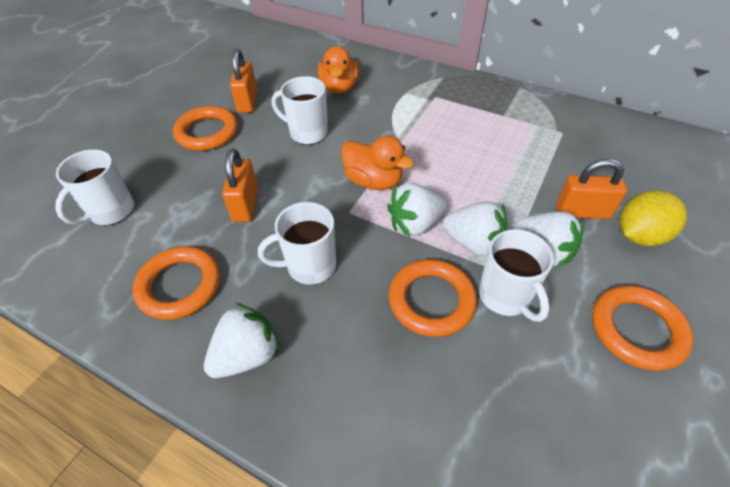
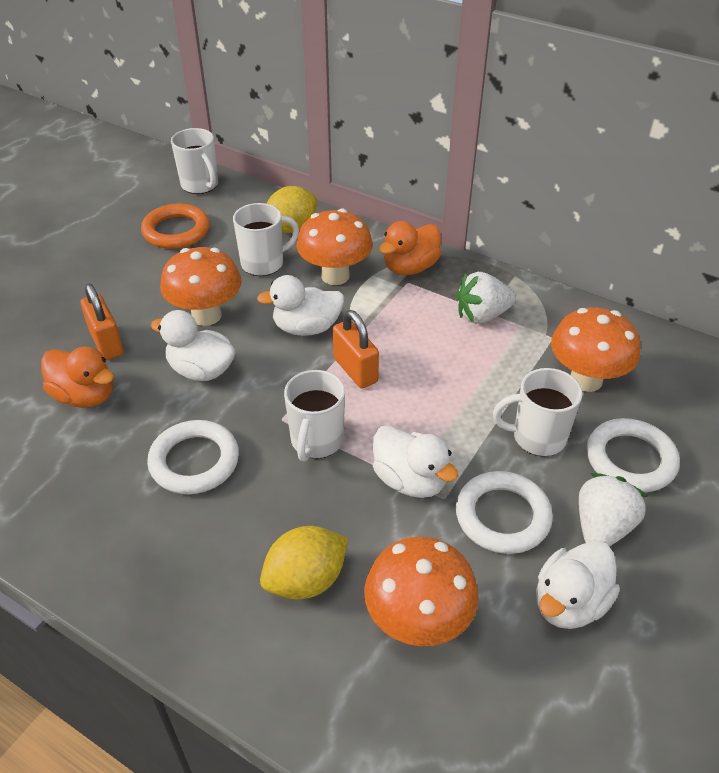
orange mushroom: none = 0 -> [160,247,242,326] [297,209,373,285] [364,537,479,646] [551,308,640,392] = 4
orange padlock: [222,148,258,222] [230,49,258,113] [556,158,627,219] = 3 -> [80,283,124,360] [333,310,379,388] = 2
orange ring: [132,246,220,320] [173,106,238,151] [389,259,477,337] [592,285,694,371] = 4 -> [141,203,210,249] = 1
white duck: none = 0 -> [151,310,236,381] [257,275,344,336] [373,425,458,498] [536,541,620,629] = 4
white ring: none = 0 -> [147,420,239,494] [456,471,553,554] [587,418,680,492] = 3
white strawberry: [204,303,281,378] [387,183,447,237] [443,201,507,256] [515,211,583,268] = 4 -> [456,272,516,324] [579,473,648,546] = 2
yellow lemon: [619,190,687,246] = 1 -> [260,526,348,599] [267,186,317,233] = 2

